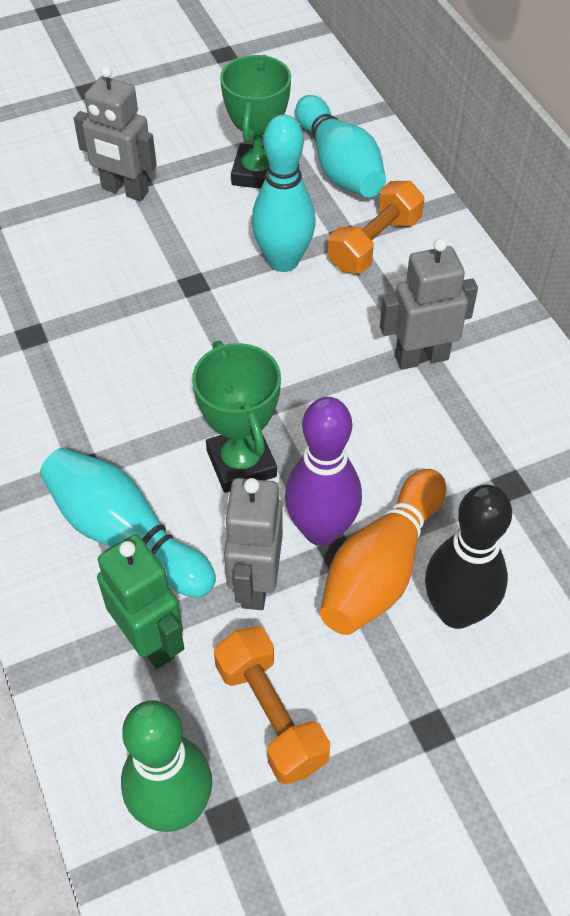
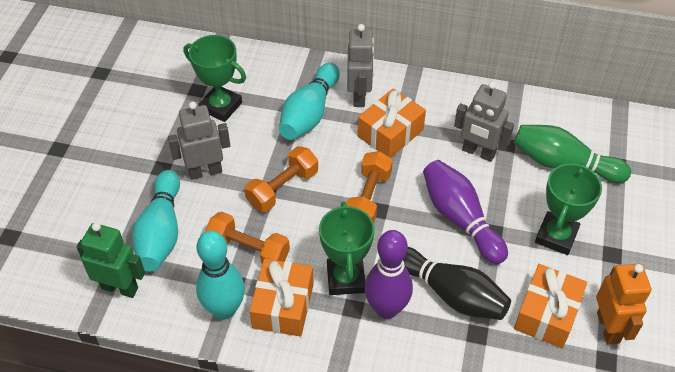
green trophy: [192,341,281,493] [220,55,291,189] = 2 -> [184,35,246,122] [319,202,374,295] [535,163,602,255] = 3
orange bowling pin: [320,469,446,635] = 1 -> none = 0
orange dumbbell: [214,626,330,785] [328,181,425,273] = 2 -> [205,212,290,264] [244,146,318,212] [346,151,393,223] = 3
orange gift: none = 0 -> [249,259,314,336] [357,88,426,158] [514,264,587,348] = 3
orange robot: none = 0 -> [596,264,651,345] = 1
purple bowling pin: [285,397,362,546] = 1 -> [365,230,413,319] [423,160,508,264] = 2

